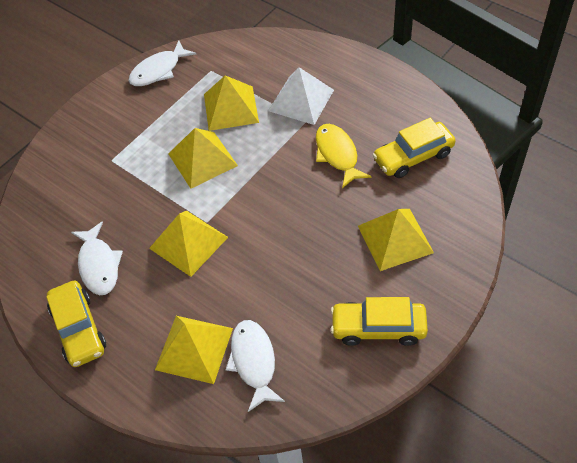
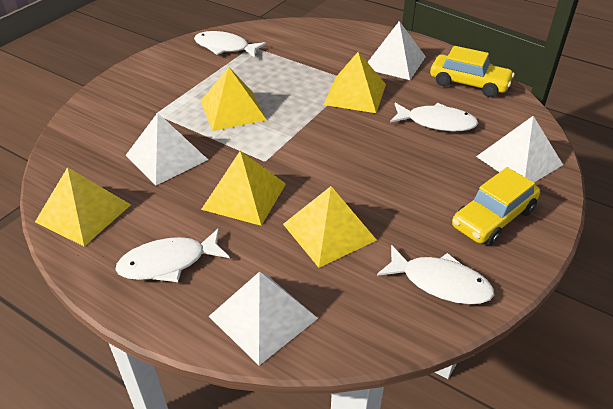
white fish: [71,221,123,295] [128,40,196,86] [226,320,285,412] = 3 -> [115,228,229,282] [194,31,266,58] [377,245,494,304] [390,102,478,131] = 4
white pyramid: [268,67,334,125] = 1 -> [125,113,208,185] [209,271,318,365] [367,21,426,80] [476,116,563,182] = 4
yellow car: [46,280,106,367] [331,297,428,346] [373,118,456,178] = 3 -> [430,46,514,97] [452,167,540,245] = 2
yellow fish: [316,124,371,188] = 1 -> none = 0

